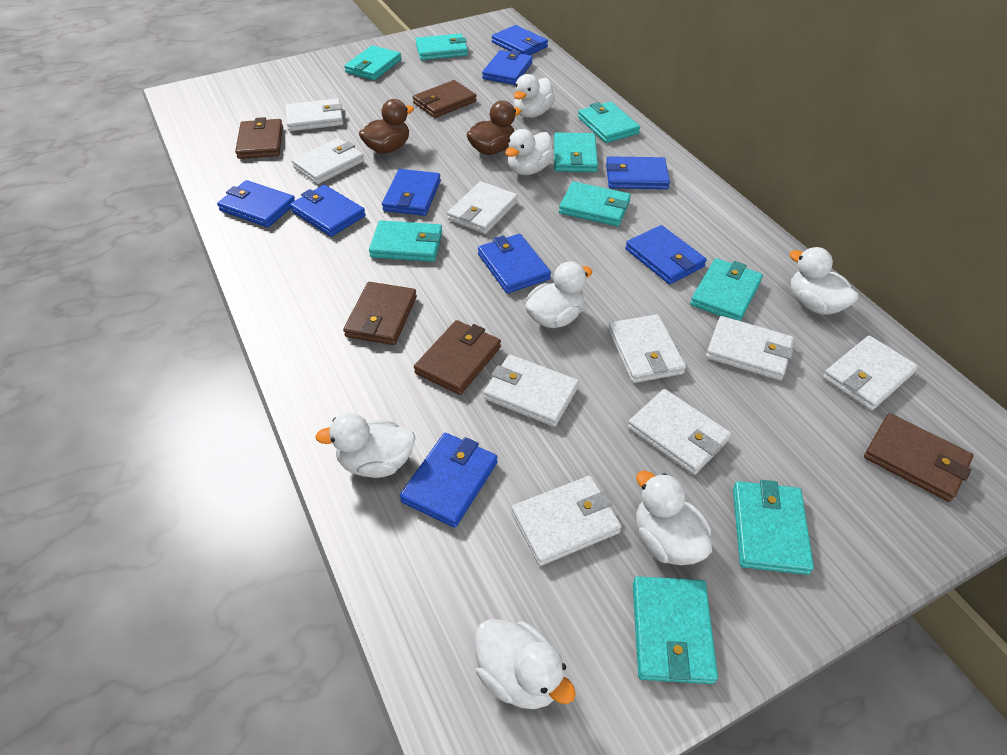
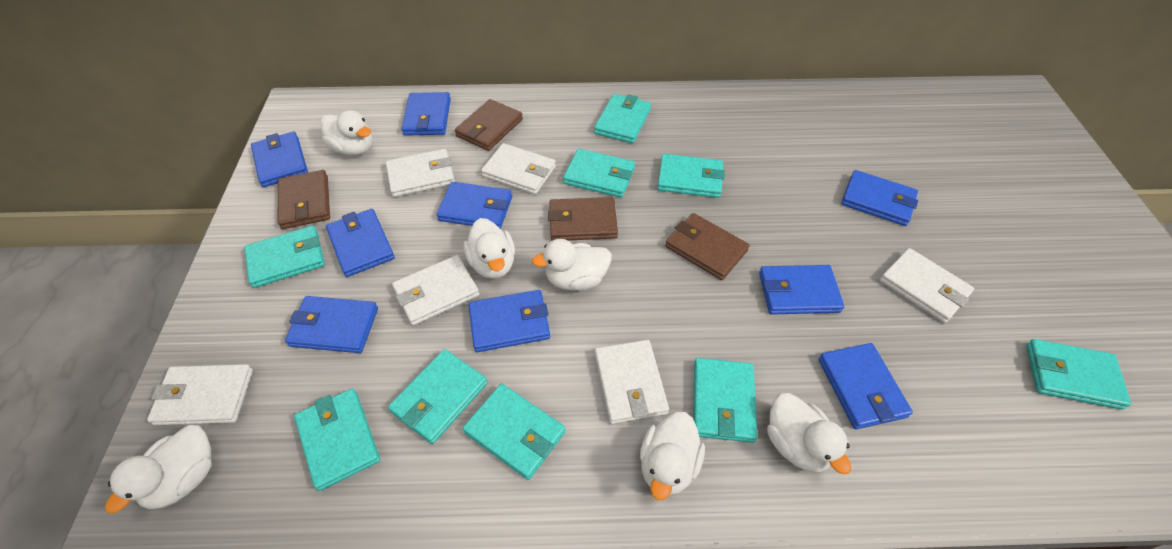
brown duck: [359,99,414,153] [466,100,521,155] = 2 -> none = 0
brown wallet: [235,117,283,159] [343,282,417,345] [413,80,477,118] [414,320,501,395] [864,413,973,502] = 5 -> [277,170,330,229] [455,99,523,151] [548,197,618,240] [665,213,750,280] = 4
white duck: [315,413,416,478] [475,619,576,709] [505,129,554,175] [514,74,555,118] [525,261,592,328] [636,471,712,565] [790,247,859,315] = 7 -> [105,425,212,514] [321,110,372,156] [464,218,515,279] [532,239,612,291] [640,412,705,500] [767,393,852,474] = 6
white wallet: [286,98,343,131] [292,138,364,184] [447,181,518,234] [484,355,579,427] [511,476,622,566] [608,314,686,383] [628,389,731,475] [706,316,794,380] [823,335,918,411] = 9 -> [147,364,253,425] [386,149,455,197] [392,255,479,326] [481,143,556,195] [595,340,669,424] [880,248,974,323] = 6

